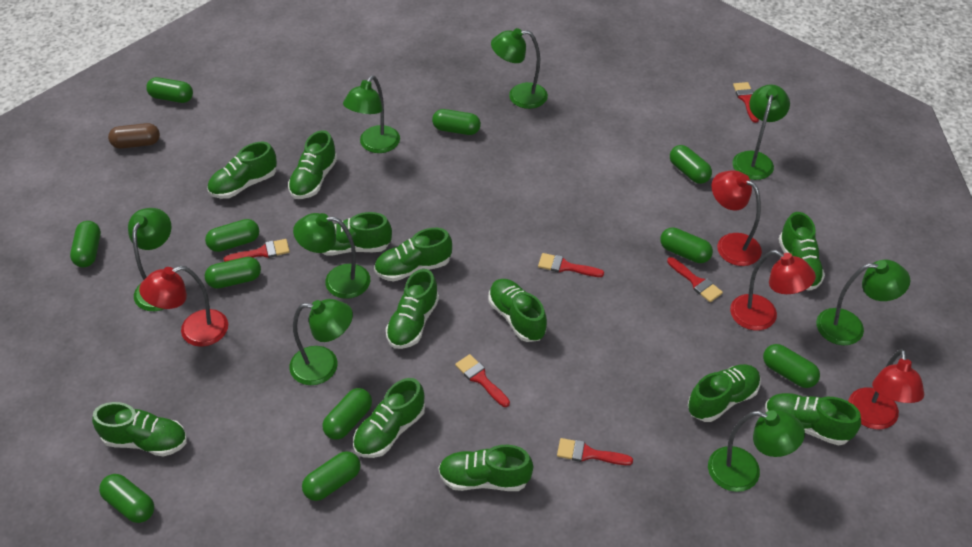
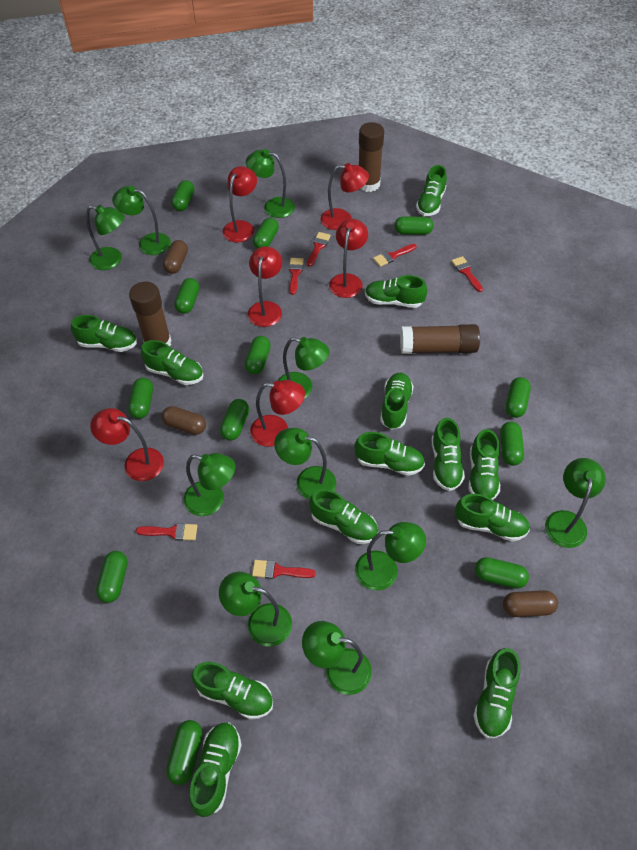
brown capsule: [108,123,160,149] = 1 -> [162,406,206,435] [163,240,188,274] [503,590,558,617] = 3
brown glue stick: none = 0 -> [129,281,172,346] [359,122,384,192] [400,324,480,354] = 3
green capsule: [70,221,101,267] [99,474,154,523] [146,77,193,103] [205,219,259,252] [205,257,261,289] [302,451,361,501] [322,388,372,440] [432,109,481,135] [660,227,713,263] [670,145,712,184] [763,344,820,388] = 11 -> [96,551,128,603] [128,378,153,419] [166,720,203,785] [171,180,194,211] [174,278,200,314] [220,399,249,441] [245,336,271,374] [253,218,279,249] [394,216,434,235] [475,557,529,589] [500,422,524,466] [505,377,531,418] = 12
green lamp: [128,208,172,311] [289,299,353,385] [293,213,370,299] [343,76,400,153] [491,28,548,109] [708,410,805,492] [732,84,790,180] [816,260,910,345] = 8 -> [86,205,124,270] [112,186,171,255] [184,453,235,516] [219,572,292,647] [246,149,295,218] [274,428,336,500] [278,337,329,399] [302,621,372,695] [355,522,426,591] [545,458,606,548] = 10
green shoe: [92,402,187,457] [207,142,277,199] [288,130,337,199] [322,212,392,255] [353,378,425,458] [374,228,452,281] [386,269,439,349] [438,445,533,491] [488,279,547,342] [688,364,760,422] [765,393,861,445] [779,212,825,291] = 12 -> [71,315,137,352] [141,340,203,385] [189,723,242,817] [191,662,273,720] [309,489,378,544] [354,432,425,476] [365,275,427,308] [380,373,414,430] [416,165,447,216] [432,418,465,491] [455,494,530,542] [468,429,500,500] [473,648,520,738] = 13
red lamp: [139,266,228,347] [712,170,762,266] [730,250,816,330] [848,349,925,429] = 4 -> [90,408,164,481] [223,166,257,242] [248,246,282,327] [250,380,305,447] [320,163,369,230] [329,219,368,298] = 6

